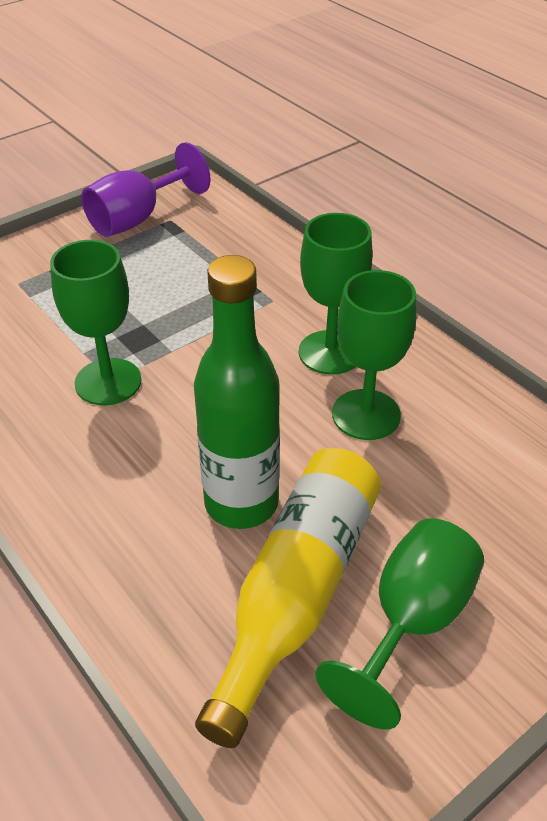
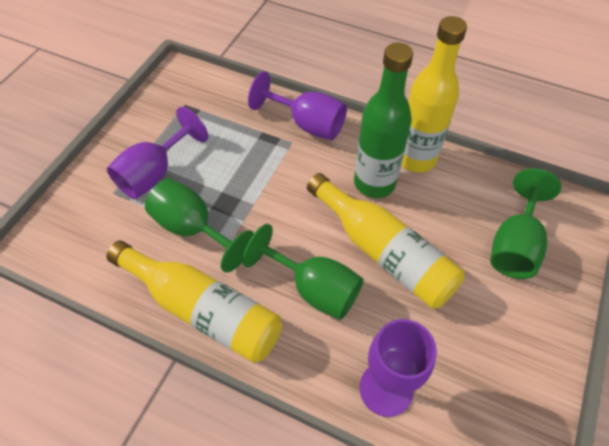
green goblet: [50,240,141,405] [299,213,373,375] [315,518,484,729] [332,270,417,440] = 4 -> [145,178,254,273] [243,224,364,320] [490,168,561,279] = 3
purple goblet: [81,142,211,237] = 1 -> [107,107,208,199] [248,71,347,140] [360,319,437,417] = 3
yellow bottle: [195,448,381,748] = 1 -> [106,240,282,363] [307,173,465,309] [401,16,467,173] = 3

